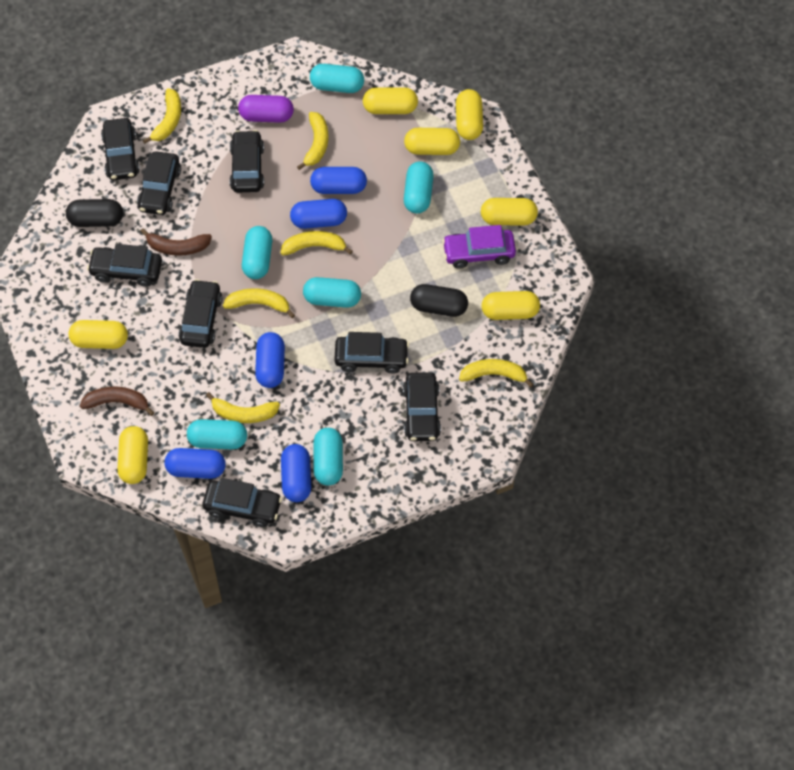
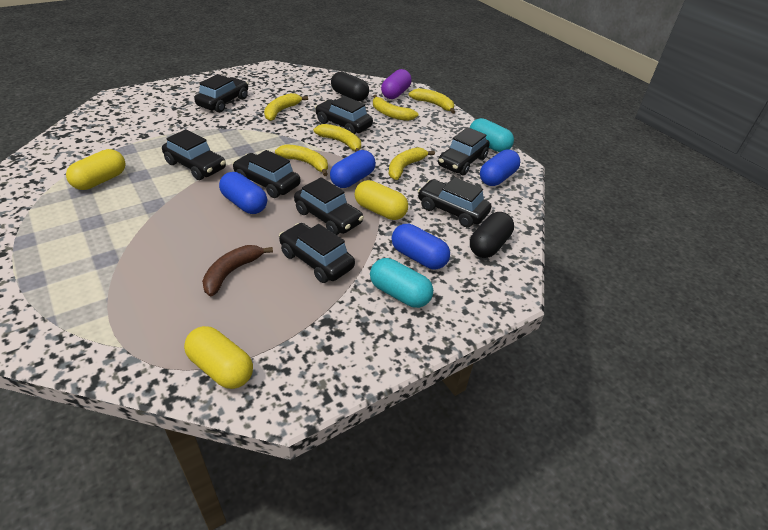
blue capsule: [165,448,226,479] [255,332,285,388] [281,444,311,502] [290,199,347,229] [310,167,367,194] = 5 -> [219,172,267,214] [330,150,376,188] [392,224,450,269] [480,149,520,186] = 4
brown banana: [80,387,154,416] [140,228,212,256] = 2 -> [202,245,273,296] = 1
purple car: [442,225,516,269] = 1 -> none = 0
turquoise capsule: [187,419,247,449] [242,226,272,279] [303,277,361,308] [310,64,364,93] [313,428,343,486] [404,161,433,214] = 6 -> [370,258,433,308] [470,118,514,152] = 2
yellow capsule: [69,320,128,349] [117,426,148,484] [363,87,418,114] [404,128,460,155] [456,89,483,140] [481,198,538,226] [481,291,540,320] = 7 -> [66,149,126,190] [184,326,253,389] [355,180,408,220] = 3

